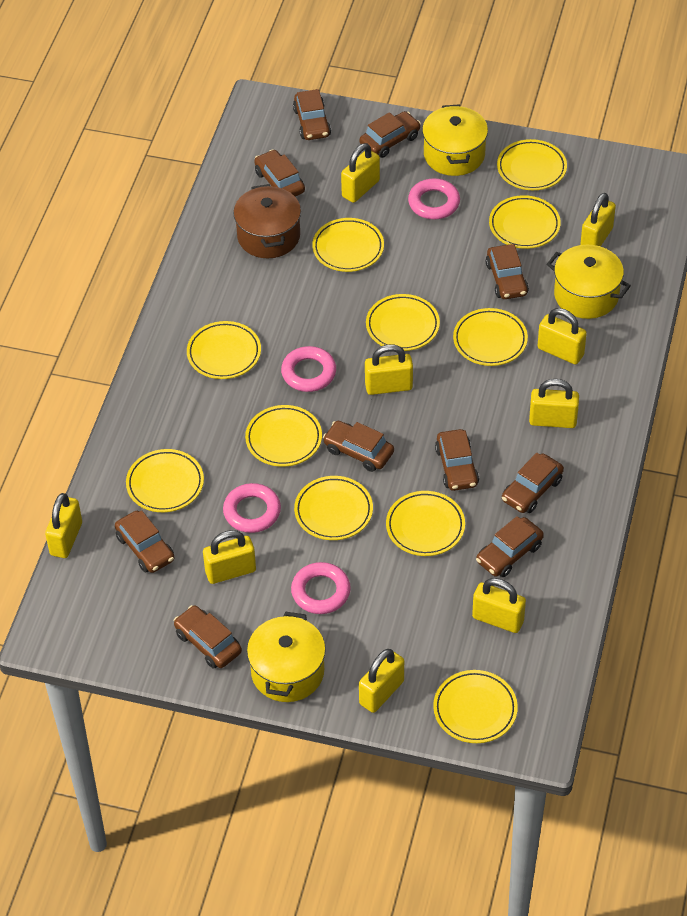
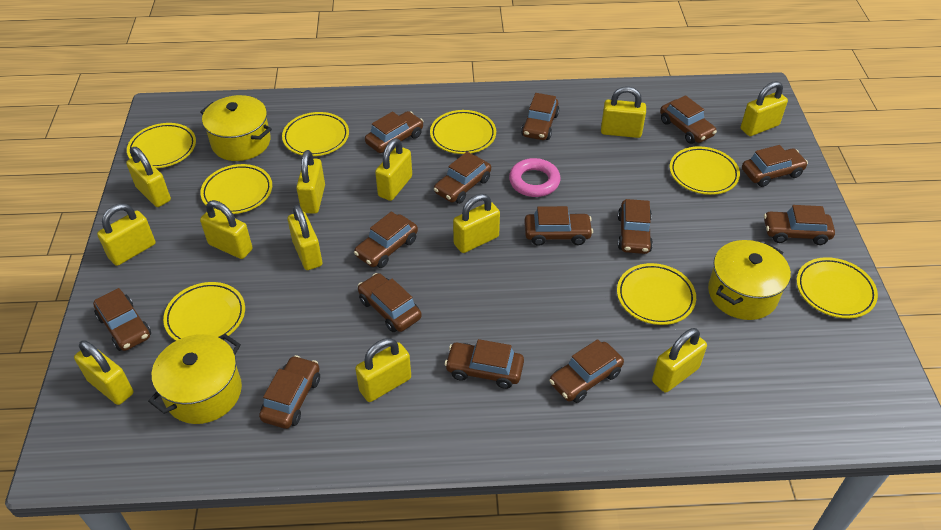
brown car: [115,510,175,573] [174,605,242,669] [254,149,305,196] [293,89,331,140] [323,421,394,472] [360,111,421,158] [435,429,479,491] [476,516,544,577] [486,244,529,299] [502,453,564,513] = 10 -> [93,288,151,351] [259,355,320,429] [354,212,418,268] [358,273,422,332] [365,111,424,153] [434,152,491,204] [445,339,524,389] [521,93,559,140] [524,206,593,246] [549,339,624,403] [618,199,653,254] [660,95,717,144] [742,145,808,187] [764,205,835,245] = 14
brown pot: [233,184,301,258] = 1 -> none = 0
pink ring: [223,483,281,533] [281,346,336,392] [291,562,351,614] [408,178,460,219] = 4 -> [509,158,560,197] = 1
yellow padlock: [45,493,82,558] [203,530,256,584] [341,143,380,203] [359,649,404,713] [365,344,413,395] [472,578,526,633] [529,379,579,428] [538,308,587,365] [580,193,616,246] = 9 -> [74,340,133,405] [97,204,156,266] [126,147,171,207] [200,200,253,259] [288,205,322,270] [296,150,325,214] [355,338,411,402] [375,138,412,201] [453,194,500,253] [601,86,646,138] [652,328,707,393] [741,81,788,136] = 12
yellow plate: [126,449,204,512] [187,321,261,379] [245,405,322,467] [294,476,373,540] [312,218,384,272] [366,294,440,351] [386,491,465,556] [433,670,518,743] [453,308,528,366] [489,195,561,249] [497,139,567,190] = 11 -> [127,123,196,168] [163,282,245,341] [200,164,272,214] [282,112,349,156] [430,110,496,154] [617,263,696,325] [670,147,740,195] [796,257,878,318] = 8

